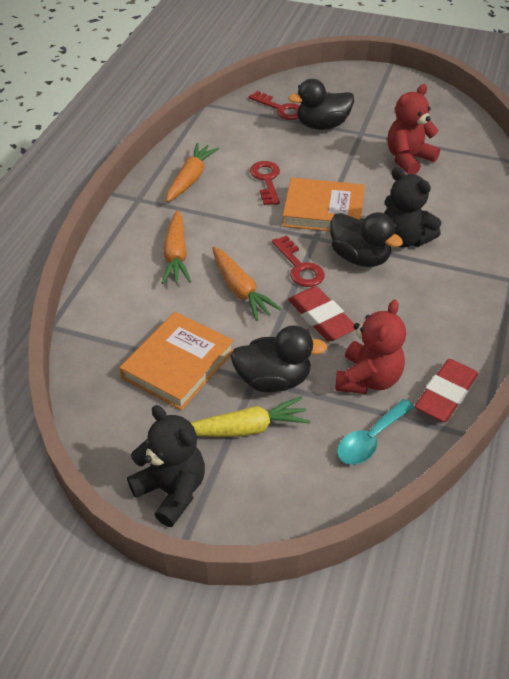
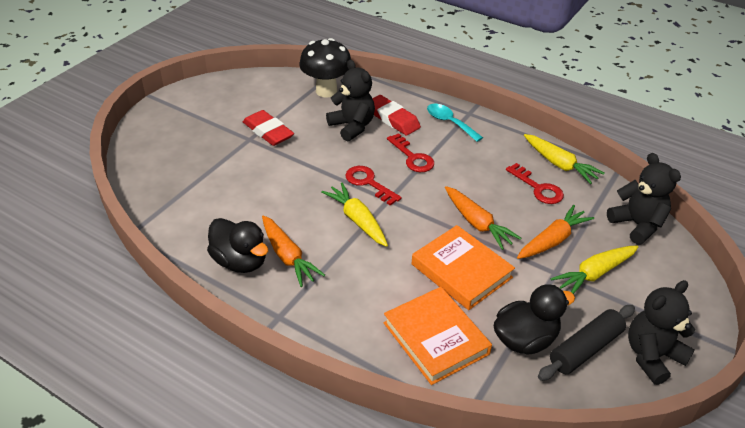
black duck: [230,325,328,393] [288,79,354,130] [330,212,403,267] = 3 -> [207,218,268,273] [494,284,575,354] = 2
black mushroom: none = 0 -> [299,38,351,97] = 1
black rolling pin: none = 0 -> [538,305,635,381] = 1
black teddy bear: [127,405,205,527] [384,167,441,247] = 2 -> [326,60,375,141] [607,153,681,245] [628,280,695,385] = 3
red teddy bear: [335,299,406,394] [388,84,440,174] = 2 -> none = 0
yellow carrot: [190,397,310,437] = 1 -> [321,182,388,247] [524,134,605,184] [551,246,638,294] = 3

